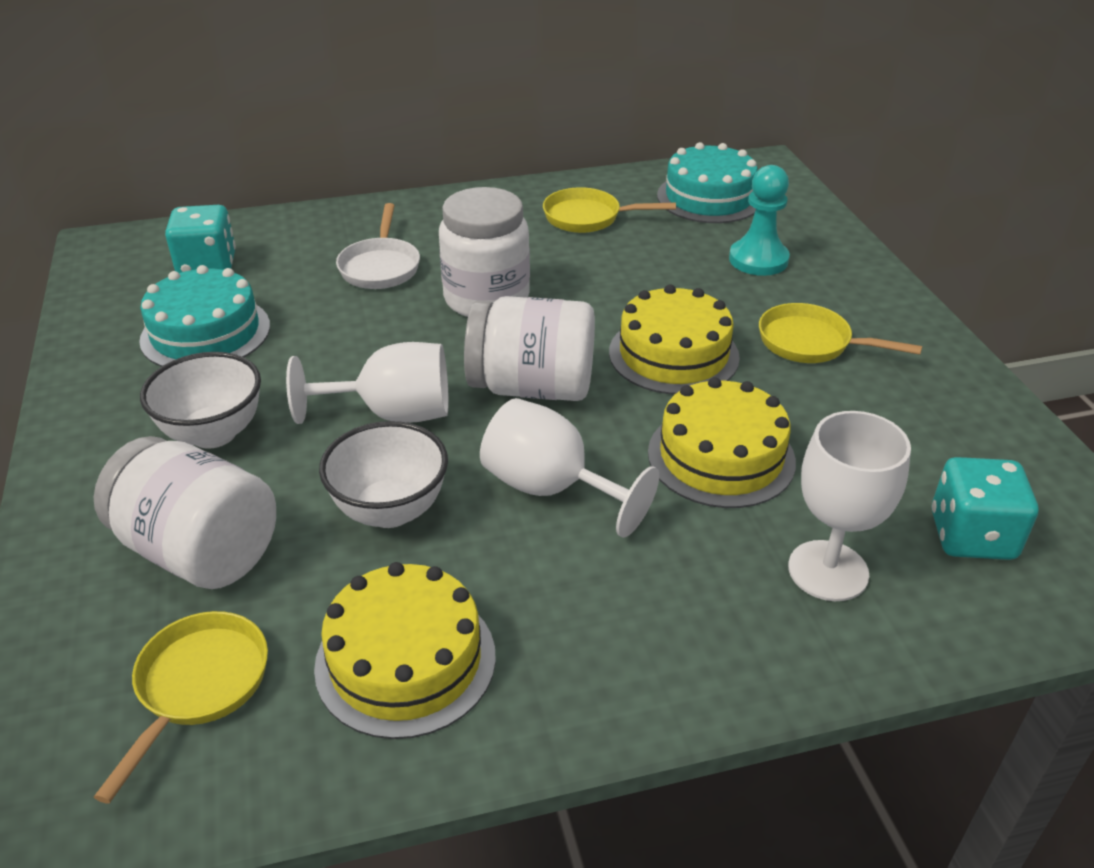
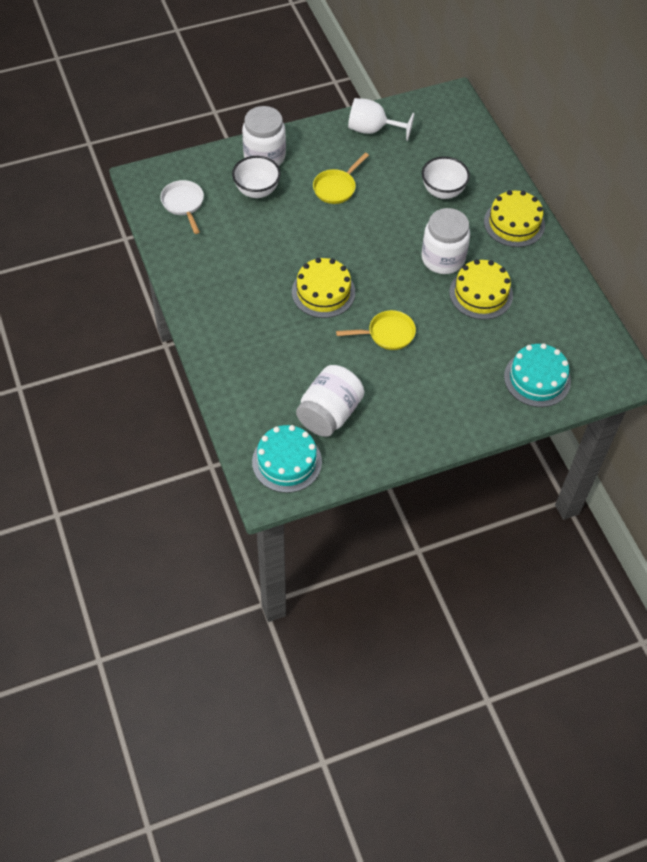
turquoise dice: [165,205,236,273] [931,457,1038,560] = 2 -> none = 0
turquoise pawn: [729,165,790,276] = 1 -> none = 0
white goblet: [286,342,449,424] [480,398,659,538] [788,411,911,601] = 3 -> [348,98,414,141] = 1
yellow pan: [94,611,268,804] [543,187,676,233] [759,303,922,363] = 3 -> [313,153,369,204] [336,310,416,350] = 2

